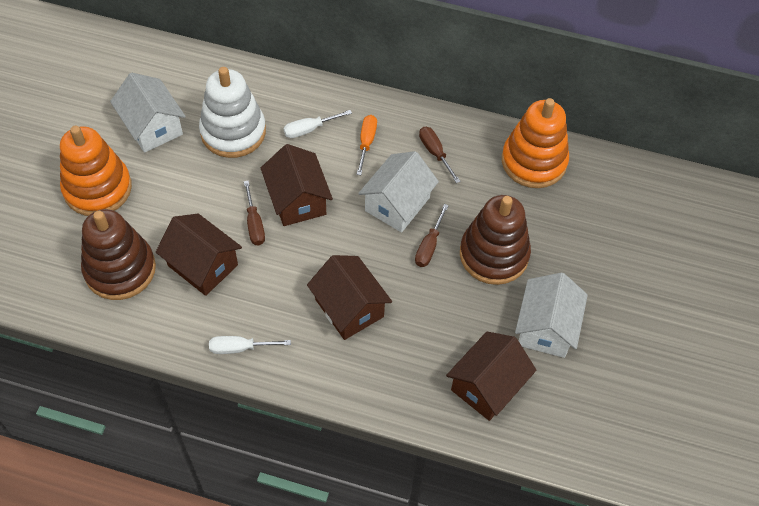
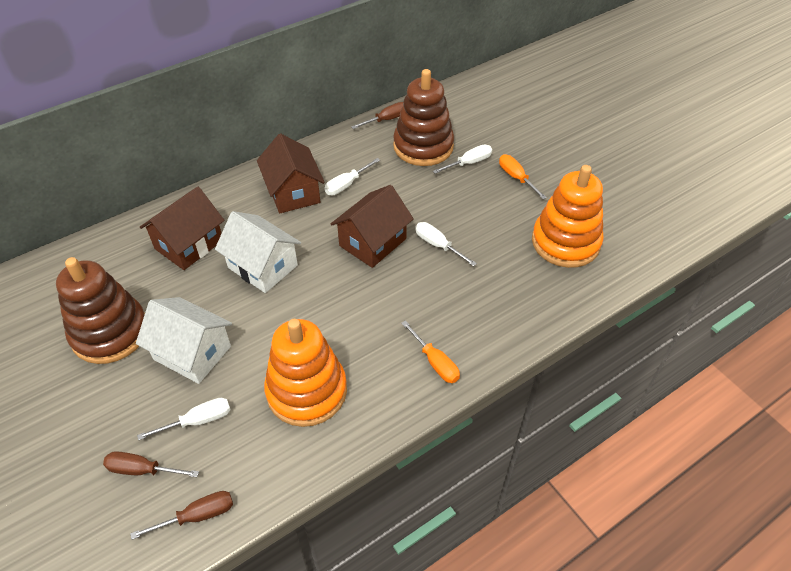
brown house: [156,214,242,296] [261,144,333,226] [307,255,392,340] [446,332,536,421] = 4 -> [140,187,224,270] [257,133,325,213] [331,185,414,268] = 3
orange screwdriver: [357,115,377,175] = 1 -> [401,320,460,383] [499,154,547,199] = 2
white house: [110,73,186,153] [358,151,439,233] [515,272,588,358] = 3 -> [136,297,232,384] [215,211,301,293] = 2
white screwdriver: [209,336,291,354] [283,110,352,138] = 2 -> [137,398,231,440] [324,158,380,195] [415,222,477,266] [433,144,492,174] = 4
white stacking toy: [199,67,266,158] = 1 -> none = 0

